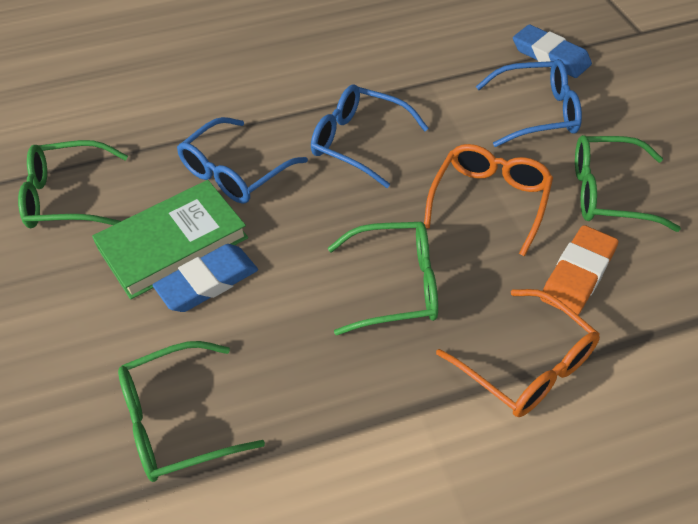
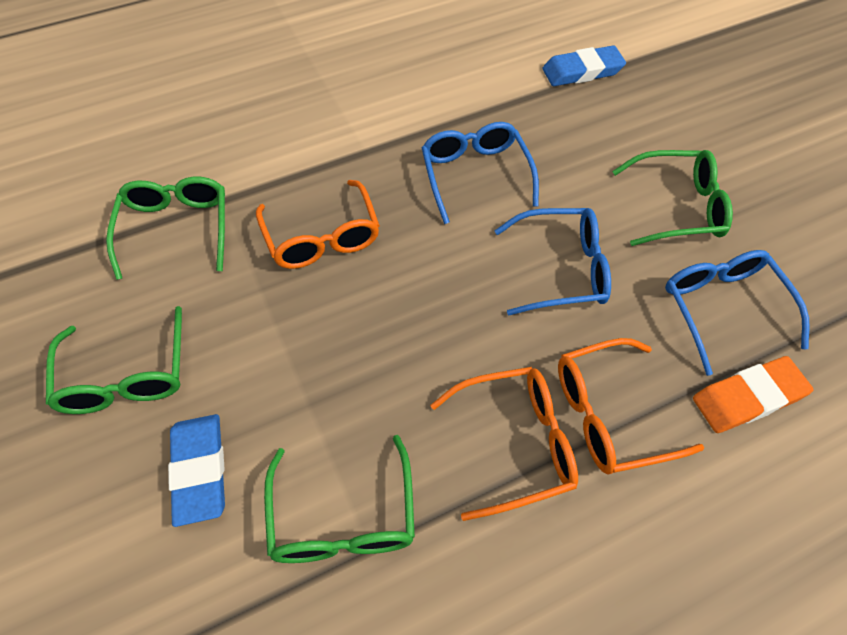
green book: [92,180,248,300] = 1 -> none = 0
orange glasses: [424,144,553,256] [436,289,600,417] = 2 -> [256,180,380,269] [430,367,578,521] [558,338,704,474] = 3

